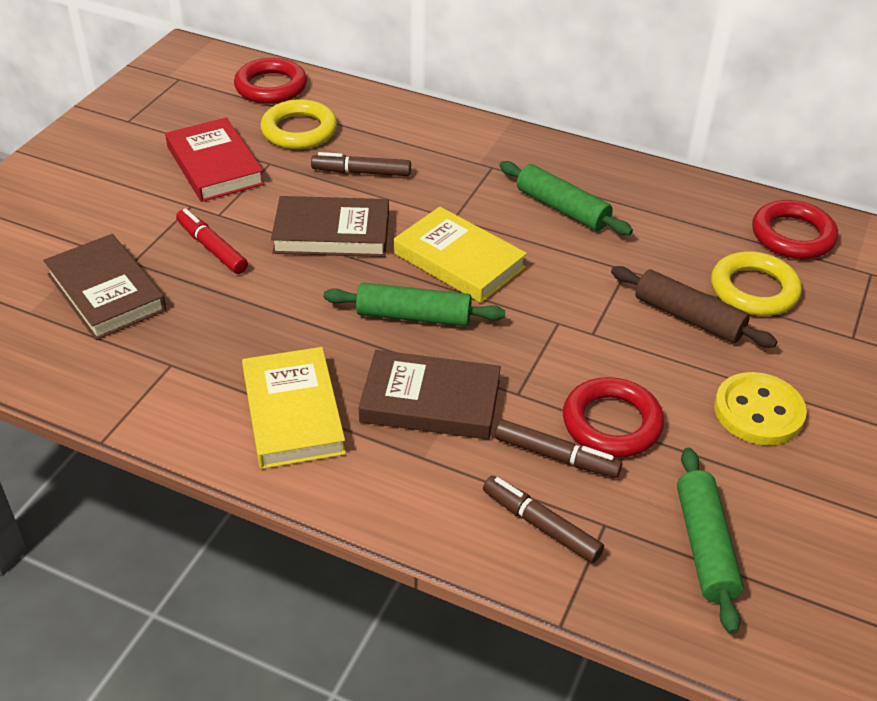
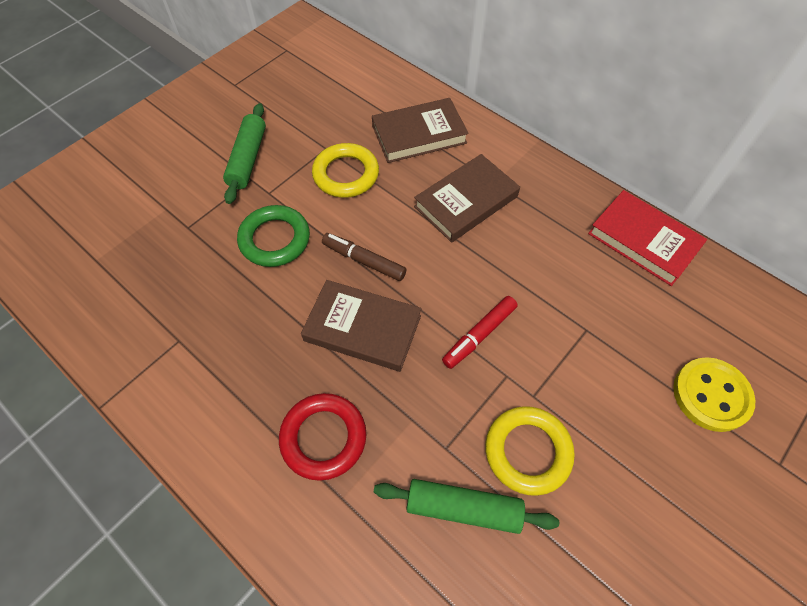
brown marker: [311,152,411,176] [483,476,604,563] [495,420,622,478] = 3 -> [322,233,407,281] = 1
brown rolling pin: [611,266,778,348] = 1 -> none = 0
green ring: none = 0 -> [237,205,310,267] = 1
green rolling pin: [324,283,505,326] [499,161,633,235] [677,448,744,634] = 3 -> [223,103,266,204] [374,479,559,534] = 2
red ring: [234,58,307,104] [563,377,664,457] [752,200,838,259] = 3 -> [279,393,366,481] = 1
yellow book: [242,347,346,469] [393,207,527,303] = 2 -> none = 0

